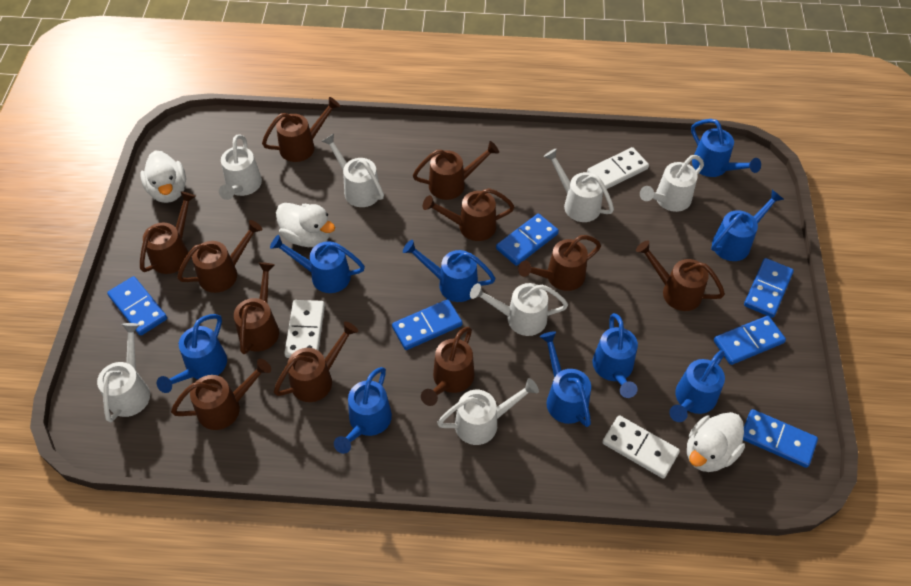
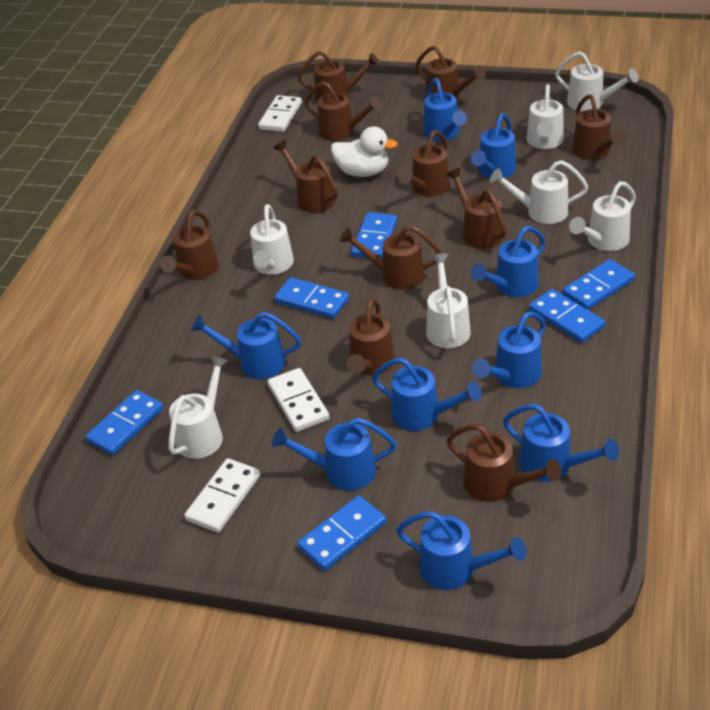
white duck: [140,151,186,203] [276,203,335,247] [687,412,745,472] = 3 -> [331,126,398,177] = 1

